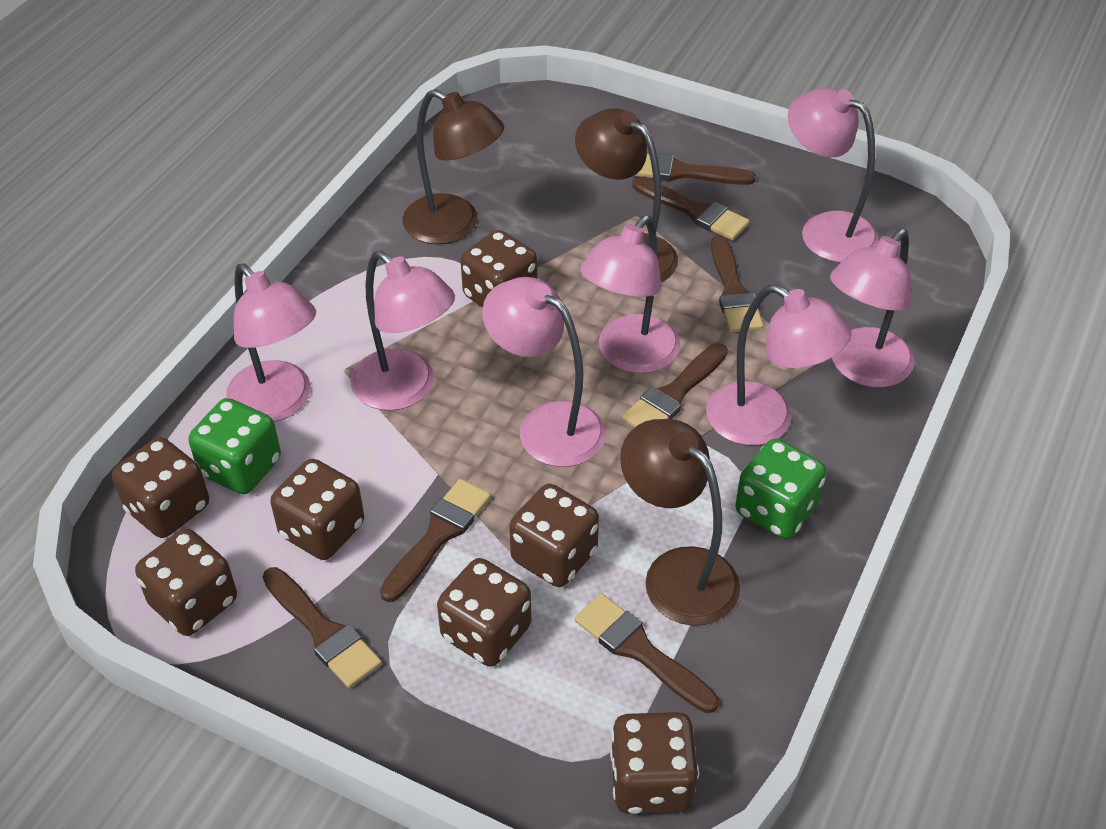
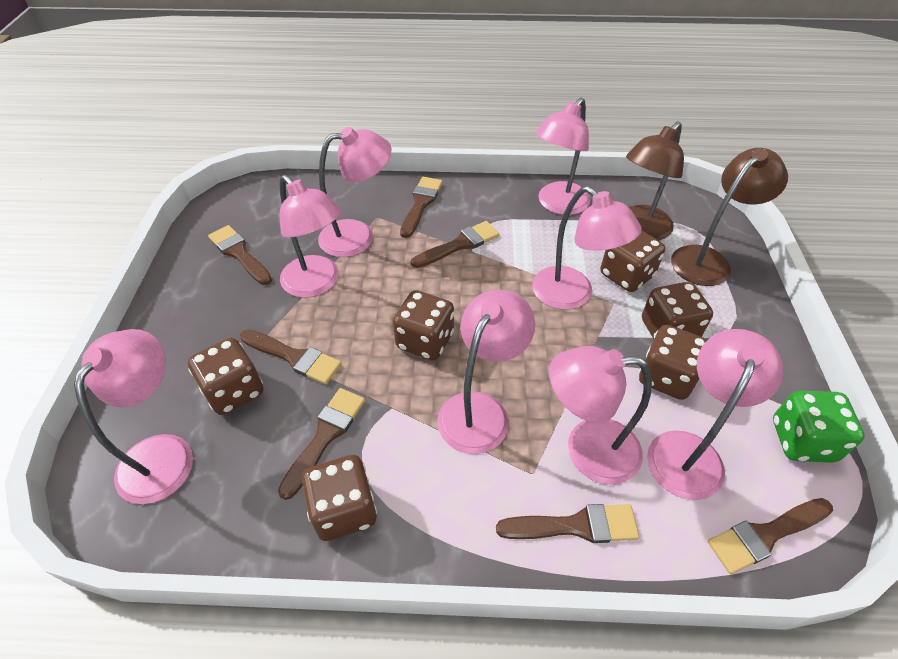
brown dice: [112,437,209,538] [135,529,237,636] [270,459,364,560] [437,558,531,667] [461,230,537,307] [509,484,599,587] [610,712,699,814] = 7 -> [188,338,264,415] [302,455,377,541] [393,290,454,360] [601,230,665,292] [639,325,707,400] [642,282,713,339] = 6
brown lamp: [403,89,504,244] [575,108,678,282] [620,419,740,626] = 3 -> [626,121,684,240] [671,148,788,286] = 2
green dice: [188,398,281,494] [735,439,826,539] = 2 -> [773,391,864,463] = 1
pink lamp: [226,264,316,422] [350,250,455,411] [482,277,606,467] [580,215,680,373] [706,284,852,446] [788,88,879,263] [830,229,915,388] = 7 -> [74,329,193,504] [279,175,341,298] [318,127,391,257] [437,290,535,454] [532,186,642,310] [535,98,590,215] [549,346,652,485] [647,329,783,500] = 8

